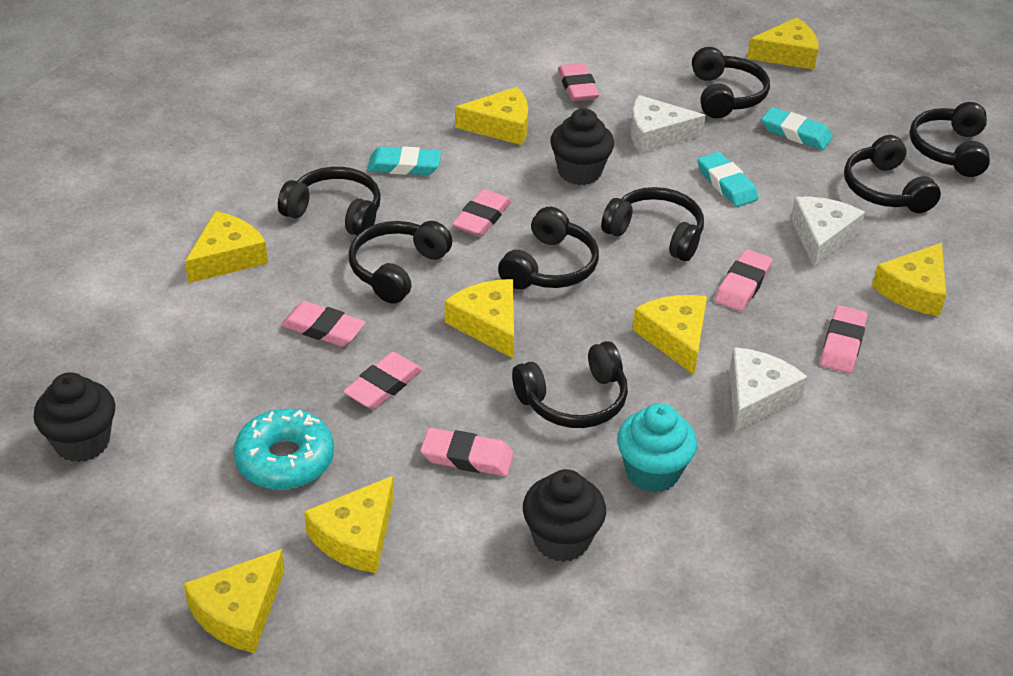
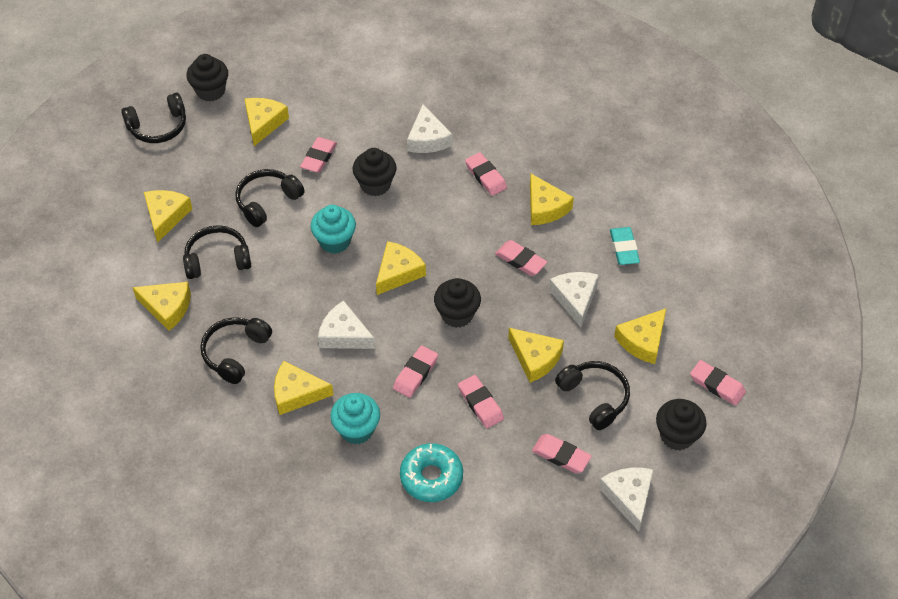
black cupcake: [33,372,115,462] [523,469,606,562] [550,108,614,185] = 3 -> [187,54,228,102] [352,148,396,196] [434,278,481,328] [656,399,706,450] = 4
black headphones: [278,167,381,235] [348,221,452,303] [498,207,599,289] [512,341,628,428] [601,187,704,261] [692,47,770,118] [844,135,941,213] [910,102,990,177] = 8 -> [121,93,186,143] [183,225,251,279] [200,317,272,384] [236,169,304,227] [555,361,630,430] = 5
turquoise cupcake: [617,403,697,493] = 1 -> [311,205,356,254] [330,393,380,444] = 2
turquoise eraser: [367,146,441,175] [697,152,758,207] [762,107,833,150] = 3 -> [610,227,640,265] = 1
white cheese: [630,95,706,154] [730,347,808,432] [791,197,865,267] = 3 -> [318,300,375,349] [407,104,452,153] [549,272,599,327] [599,468,654,531] = 4

